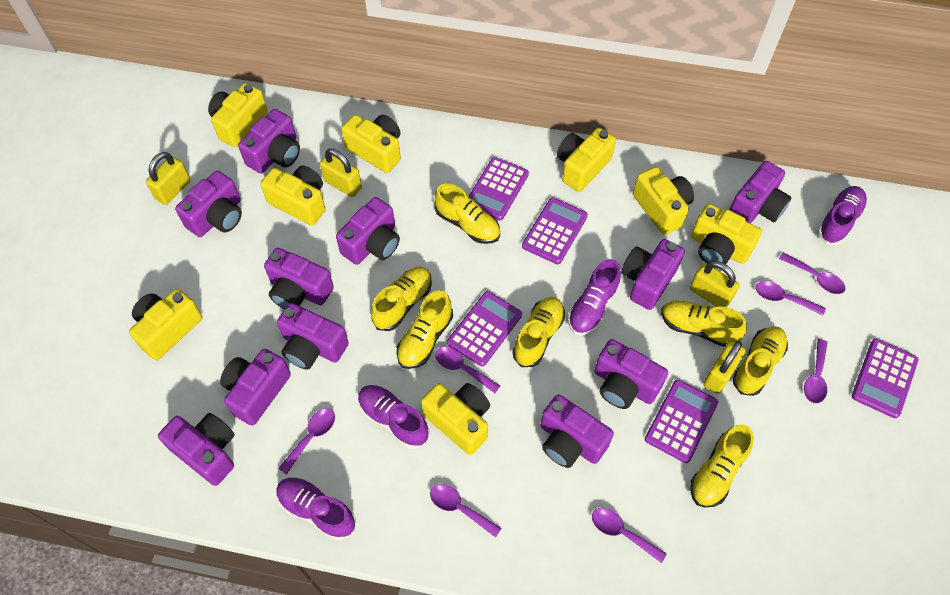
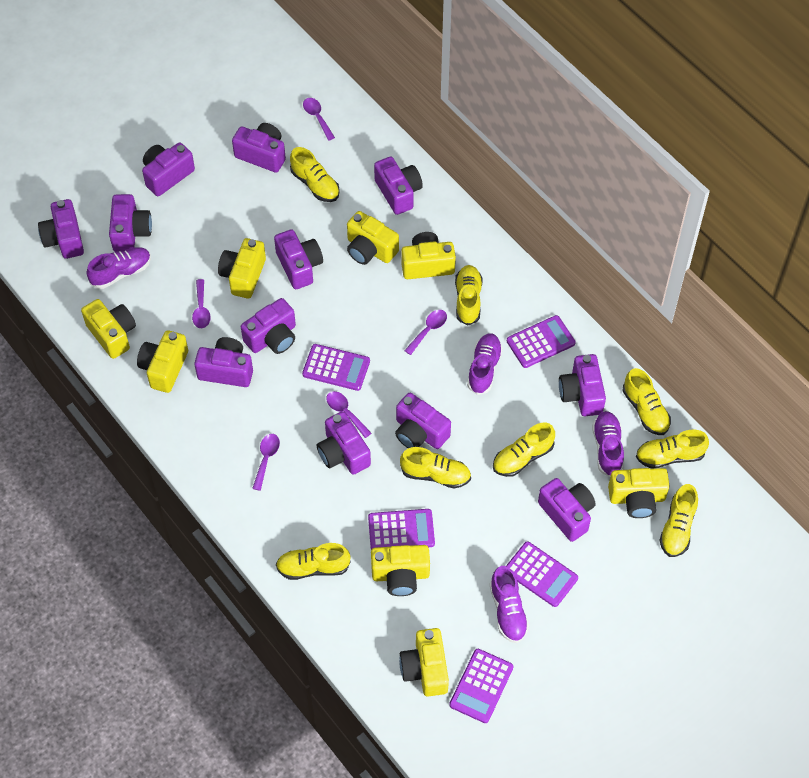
purple camera: [158,413,235,486] [175,171,242,237] [220,349,291,426] [238,109,300,174] [264,248,334,309] [277,303,349,370] [336,197,400,265] [541,394,614,468] [594,339,668,409] [621,239,685,310] [729,161,792,223] = 11 -> [38,199,84,259] [109,194,152,252] [142,142,195,196] [194,337,253,387] [232,123,286,173] [241,298,296,354] [274,229,323,289] [317,411,371,475] [374,157,423,215] [395,393,451,449] [538,478,595,542] [559,354,606,416] = 12
purple spoon: [278,409,335,475] [430,484,501,537] [435,347,500,393] [592,508,667,563] [755,281,826,315] [779,252,846,294] [804,339,828,403] = 7 -> [192,279,211,328] [252,434,280,491] [303,98,335,141] [326,391,371,438] [404,310,447,355] = 5
yellow padlock: [146,152,190,205] [320,149,362,197] [690,261,739,307] [703,341,746,394] = 4 -> none = 0
yellow shoe: [371,267,432,331] [396,290,453,369] [435,184,500,244] [512,297,565,367] [661,300,747,347] [690,424,754,508] [732,326,788,396] = 7 -> [276,543,351,580] [290,147,340,202] [400,447,471,489] [455,265,482,326] [493,423,555,477] [623,368,671,435] [636,430,709,469] [659,484,698,557] = 8

